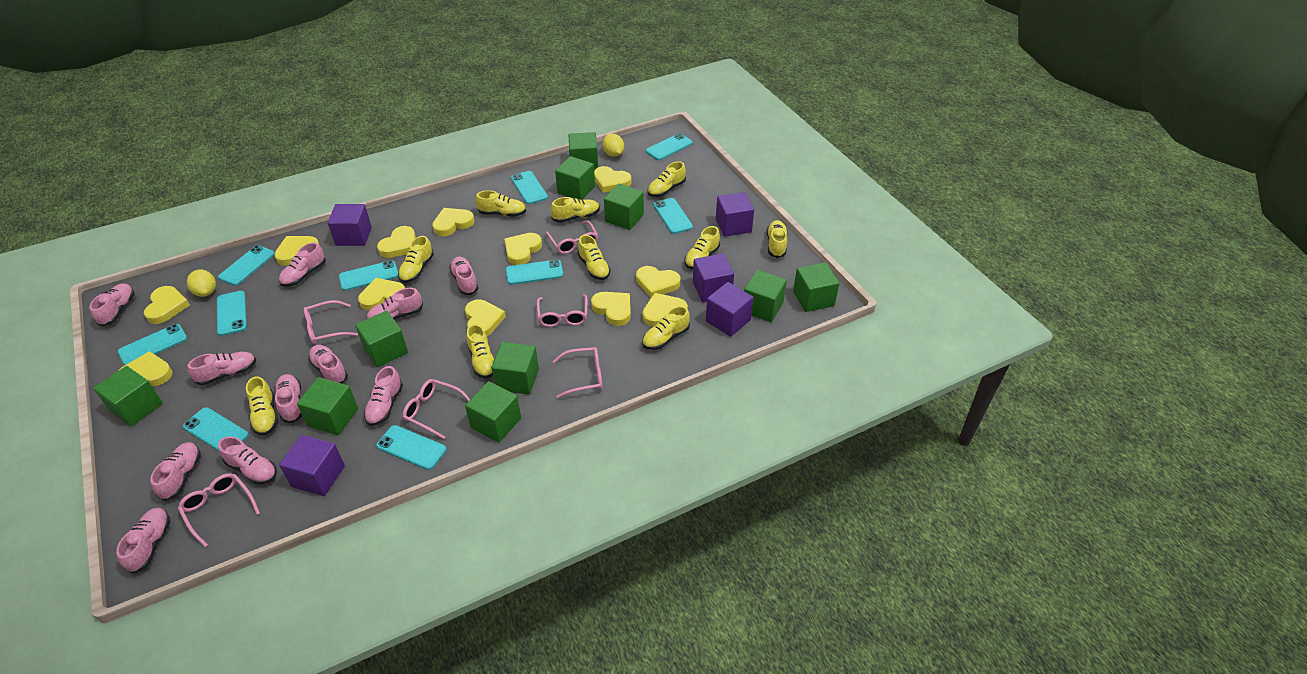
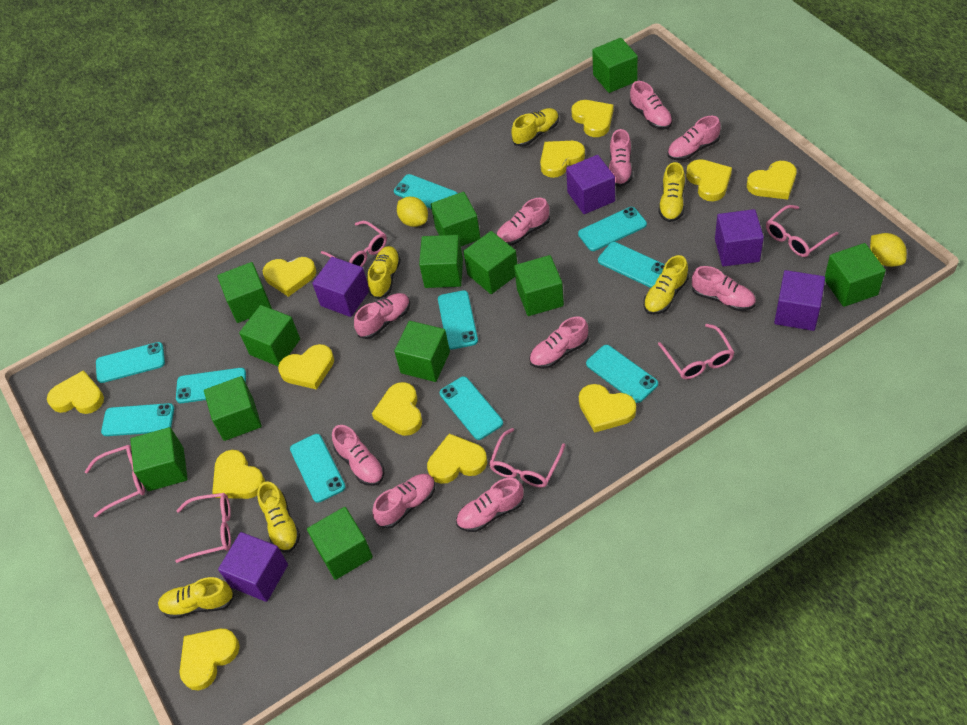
green cube: [94,366,163,426] [297,377,358,435] [355,311,408,367] [465,381,521,443] [491,342,539,395] [555,156,595,200] [569,132,598,170] [604,183,644,230] [744,270,787,322] [793,262,839,312] = 10 -> [130,427,188,491] [204,376,262,441] [217,262,272,323] [239,305,300,366] [307,507,373,580] [394,321,450,382] [419,235,463,288] [431,192,481,246] [463,231,517,294] [514,255,564,316] [592,38,638,93] [825,243,886,307] = 12
pink shoe: [89,283,134,327] [116,508,170,574] [150,442,201,501] [188,352,256,385] [218,436,277,484] [274,374,302,423] [279,242,326,287] [308,345,348,384] [364,366,403,426] [366,288,423,320] [449,256,479,295] = 11 -> [332,425,384,486] [354,293,410,339] [373,474,436,529] [456,478,524,532] [496,198,550,246] [529,316,589,369] [609,129,633,187] [629,81,673,129] [667,116,721,161] [692,266,756,311] = 10
yellow shoe: [246,376,278,436] [398,236,434,283] [466,324,494,379] [476,190,526,217] [551,197,600,223] [577,235,611,280] [642,306,690,350] [648,161,686,197] [684,226,720,269] [767,220,787,258] = 10 -> [158,577,235,619] [257,481,300,553] [367,246,401,299] [511,108,559,147] [643,255,689,315] [658,162,685,222] = 6

